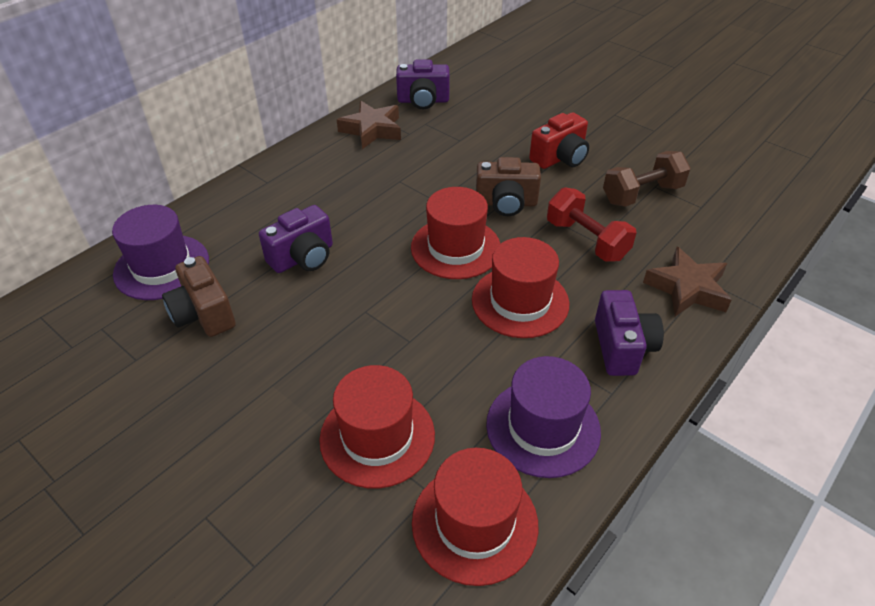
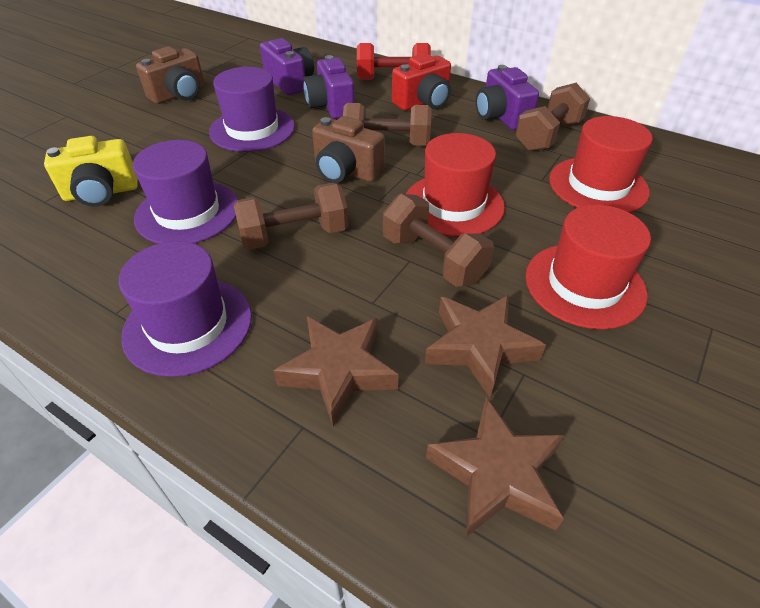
brown dumbbell: [603,151,691,207] = 1 -> [234,183,348,250] [343,103,432,146] [383,193,494,287] [515,83,590,151] = 4
brown star: [337,101,401,149] [643,247,732,317] = 2 -> [274,316,399,426] [425,295,546,398] [426,397,565,537] = 3
purple hat: [112,205,209,300] [486,356,601,478] = 2 -> [119,241,252,377] [133,140,238,244] [209,67,295,152] = 3
red hat: [320,365,435,489] [411,187,500,279] [412,448,539,586] [472,237,569,338] = 4 -> [406,133,505,237] [525,205,651,329] [549,116,653,213] = 3
yellow camera: none = 0 -> [44,136,137,207] = 1

